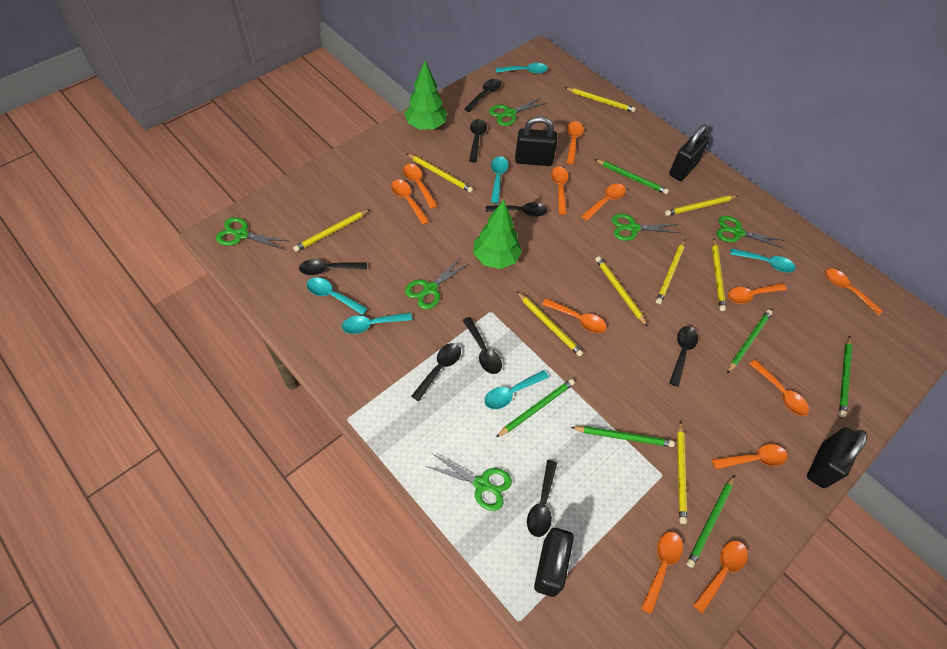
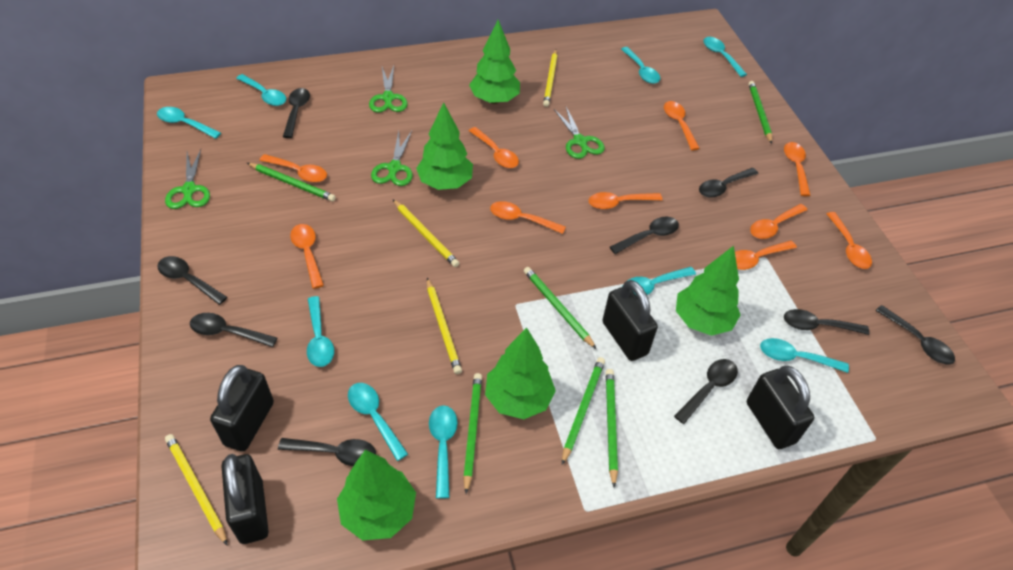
black spoon: [299,259,367,275] [411,343,461,401] [463,317,502,374] [464,79,501,112] [469,119,487,162] [486,202,547,217] [527,460,557,537] [669,326,698,387] = 8 -> [157,256,227,305] [190,313,277,347] [278,438,376,466] [283,88,310,138] [610,217,679,254] [674,359,738,424] [699,168,758,198] [784,309,869,335] [875,305,955,364] = 9
green scissors: [216,217,288,250] [405,257,470,309] [425,453,512,511] [489,97,546,126] [612,214,679,241] [716,216,785,249] = 6 -> [165,149,210,209] [369,66,407,113] [371,131,413,186] [554,107,605,159] = 4
green tree: [405,61,447,130] [473,200,522,269] = 2 -> [337,450,416,540] [416,102,473,190] [469,20,520,104] [485,327,556,419] [676,246,740,336] = 5
orange spoon: [391,180,429,225] [403,164,438,209] [542,298,607,333] [551,166,568,214] [567,121,584,164] [581,183,626,221] [641,532,683,615] [693,541,748,614] [712,444,787,469] [728,283,787,304] [749,359,809,416] [825,268,883,315] = 12 -> [259,154,327,183] [290,224,324,289] [469,127,519,168] [490,201,566,234] [589,192,663,209] [664,101,700,151] [735,241,797,270] [750,204,807,239] [784,142,811,196] [827,212,872,269] = 10
turquoise spoon: [307,277,368,315] [342,313,412,334] [484,370,549,409] [491,156,508,203] [496,63,548,74] [730,248,795,272] = 6 -> [157,107,221,139] [236,74,286,106] [307,296,334,367] [348,383,408,461] [429,405,458,499] [621,47,660,84] [627,267,696,295] [704,37,747,77] [760,338,849,373] = 9
yellow pencil: [293,209,370,252] [406,153,473,193] [517,292,583,357] [565,88,636,112] [595,256,648,327] [656,239,685,304] [665,195,738,216] [677,421,687,524] [712,239,726,311] = 9 -> [165,434,228,546] [393,199,459,267] [427,278,462,374] [543,49,557,107] = 4

